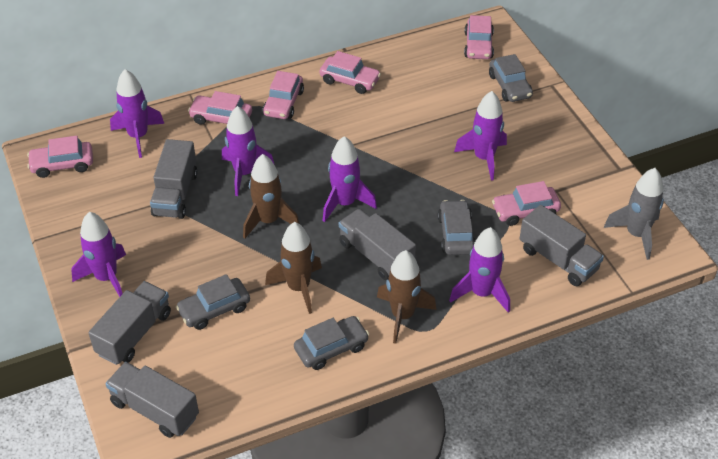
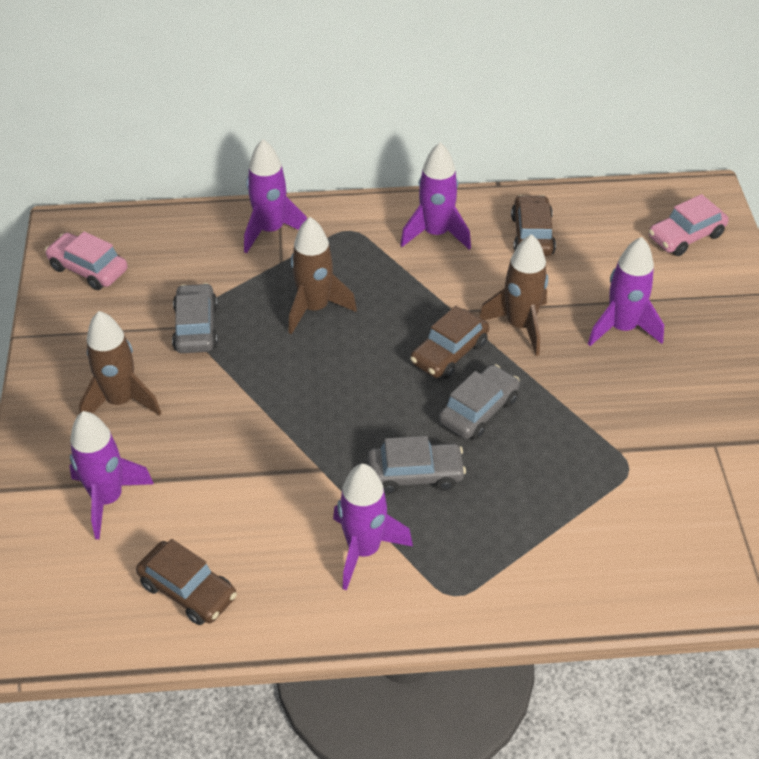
brown car: none = 0 -> [136,539,237,625] [410,306,489,379] [511,195,556,256] = 3
grey car: [176,274,250,330] [294,316,369,370] [438,200,475,255] [489,54,533,102] = 4 -> [172,283,218,353] [367,436,466,494] [439,364,520,440] = 3
grey rocket: [604,168,664,260] = 1 -> none = 0
grey truck: [88,281,171,365] [105,362,199,438] [150,139,197,219] [339,209,416,280] [519,205,604,286] = 5 -> none = 0
pink car: [27,136,93,178] [188,91,252,125] [263,71,304,119] [319,51,381,94] [464,15,494,59] [492,181,561,226] = 6 -> [45,231,128,290] [649,194,728,256] = 2
purple rocket: [71,212,126,297] [110,69,164,158] [222,106,274,196] [323,136,377,222] [449,227,510,313] [454,91,507,180] = 6 -> [69,411,154,539] [244,139,307,253] [333,464,413,590] [400,142,471,250] [588,237,664,346] = 5

